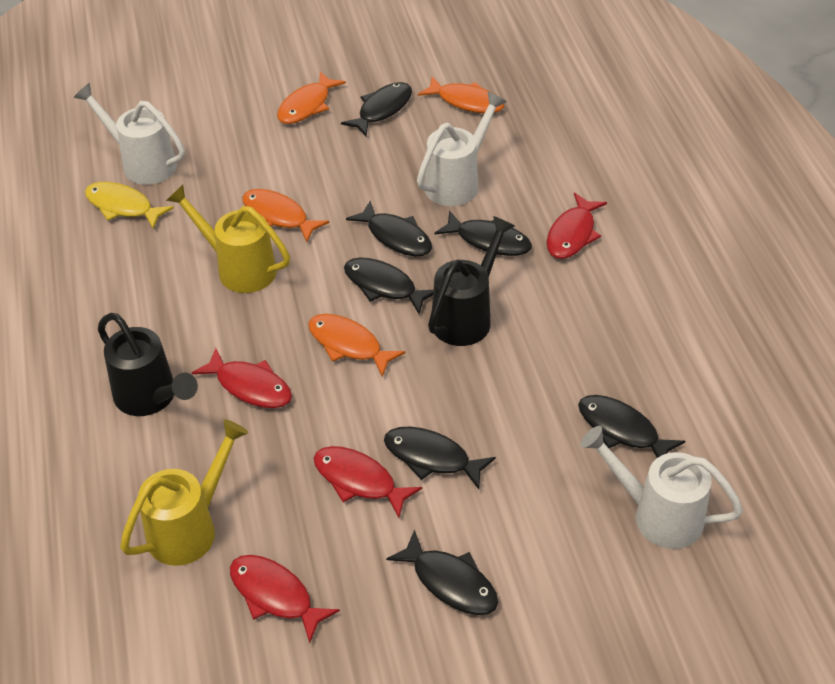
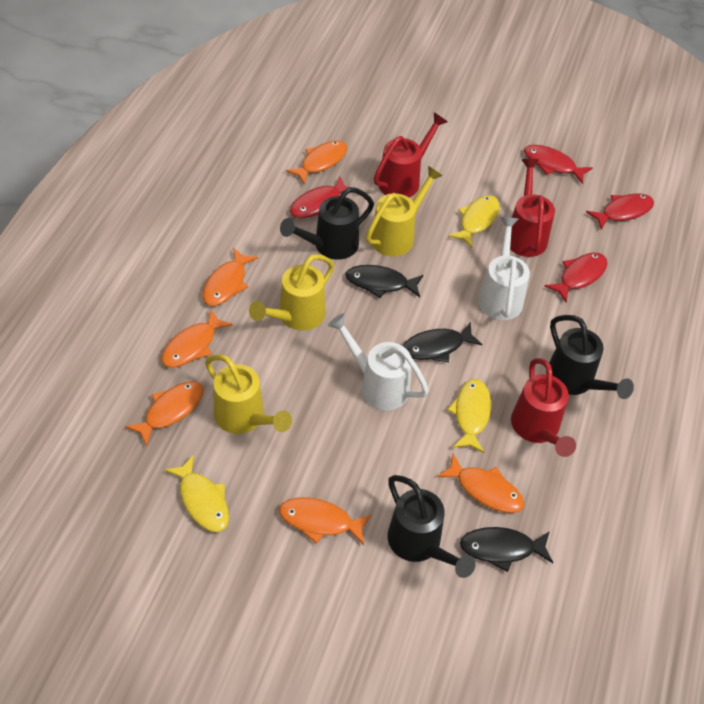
black fish: [341,82,412,137] [344,257,433,314] [346,201,432,256] [384,427,496,489] [386,529,498,615] [435,211,532,256] [578,395,685,458] = 7 -> [345,265,423,298] [403,322,482,362] [460,527,553,572] = 3
black watering can: [98,313,198,416] [428,216,515,346] = 2 -> [280,187,374,260] [388,475,476,578] [546,315,634,399] = 3
orange fish: [242,189,329,242] [277,71,346,124] [308,314,405,377] [418,77,505,113] = 4 -> [125,382,203,447] [161,309,233,368] [202,247,258,306] [279,497,372,545] [286,140,347,185] [437,453,524,513] = 6
red watering can: none = 0 -> [374,113,447,197] [510,159,555,257] [511,358,576,457] = 3
white watering can: [74,83,185,185] [417,91,507,206] [580,426,743,549] = 3 -> [328,313,429,410] [478,217,530,320] = 2
yellow fish: [85,182,174,229] = 1 -> [164,455,229,532] [447,379,491,453] [448,195,500,248] = 3
yellow watering can: [120,419,248,566] [166,185,290,293] = 2 -> [205,354,292,434] [249,254,334,331] [366,166,443,256] = 3

